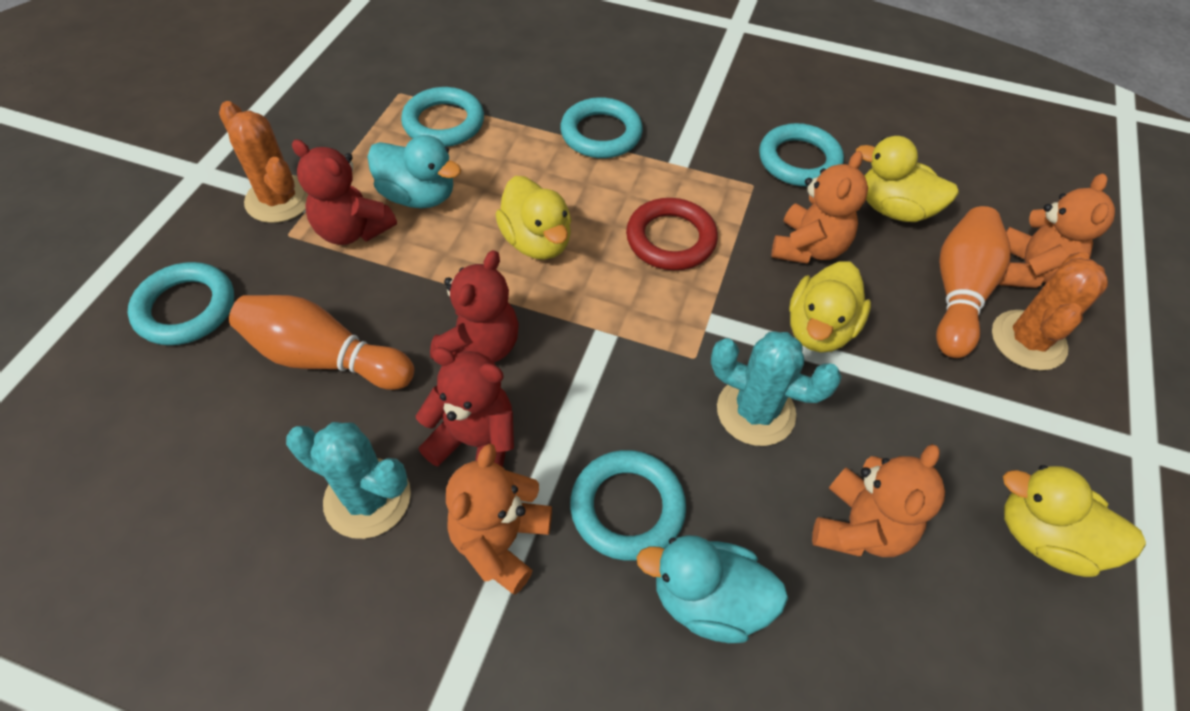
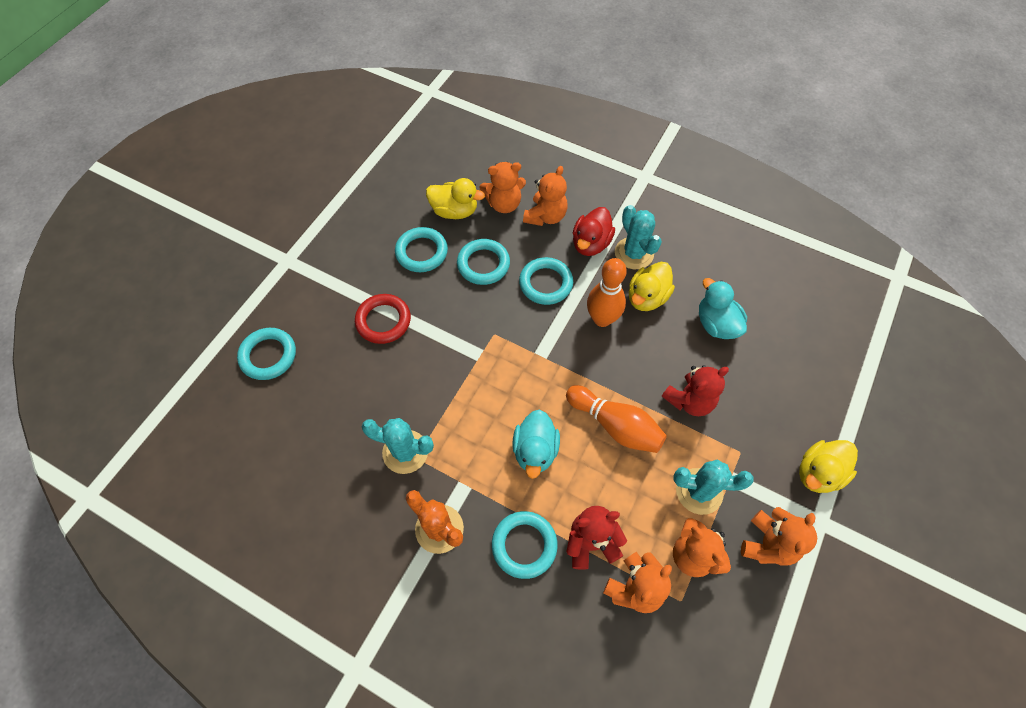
orange cactus: [219,101,308,223] [992,252,1108,371] = 2 -> [406,490,464,554] = 1
orange teddy bear: [446,444,552,595] [771,151,868,264] [812,444,945,557] [999,173,1115,288] = 4 -> [480,162,526,213] [523,166,567,226] [603,552,672,613] [673,518,731,577] [741,507,817,565] = 5
red duck: none = 0 -> [573,207,615,256] = 1
red teddy bear: [292,139,397,245] [416,347,514,467] [430,250,519,362] = 3 -> [566,506,627,570] [661,365,729,416] = 2
turquoise cactus: [286,422,411,539] [711,332,842,446] = 2 -> [361,418,434,474] [615,205,662,269] [673,459,754,515] = 3
yellow duck: [495,176,571,260] [789,261,871,352] [856,136,959,222] [1003,465,1146,577] = 4 -> [426,178,485,219] [629,262,675,311] [799,440,858,493] = 3

